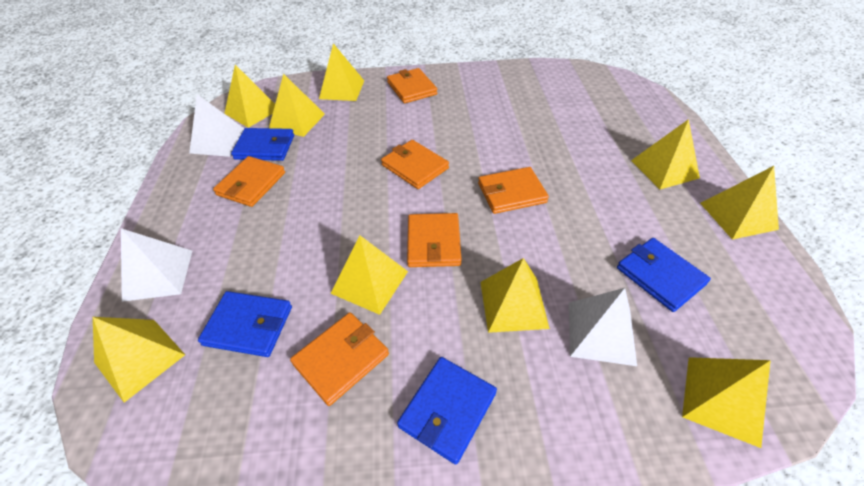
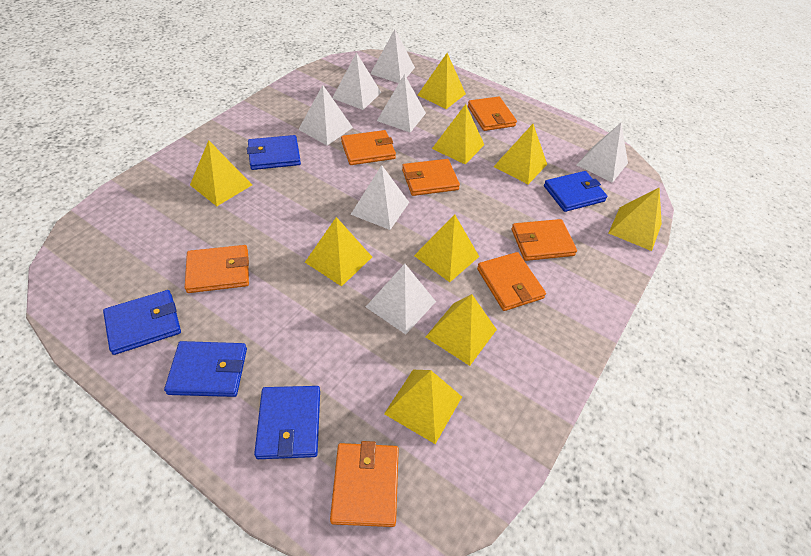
blue wallet: [198,291,292,357] [231,128,294,161] [397,357,497,465] [617,238,711,312] = 4 -> [103,290,181,355] [164,341,247,397] [247,135,301,170] [254,386,320,459] [544,171,608,212] = 5
orange wallet: [213,156,285,207] [290,312,389,406] [381,140,449,189] [387,68,437,103] [407,213,462,267] [478,167,549,214] = 6 -> [185,245,249,293] [330,441,399,527] [341,130,396,165] [402,159,460,196] [468,97,517,131] [477,252,546,311] [511,219,577,261] = 7
white pyramid: [121,228,192,302] [189,94,245,157] [569,288,637,366] = 3 -> [298,85,353,146] [333,52,381,110] [350,165,409,230] [366,264,436,334] [370,29,415,83] [377,74,426,133] [577,123,628,183] = 7

